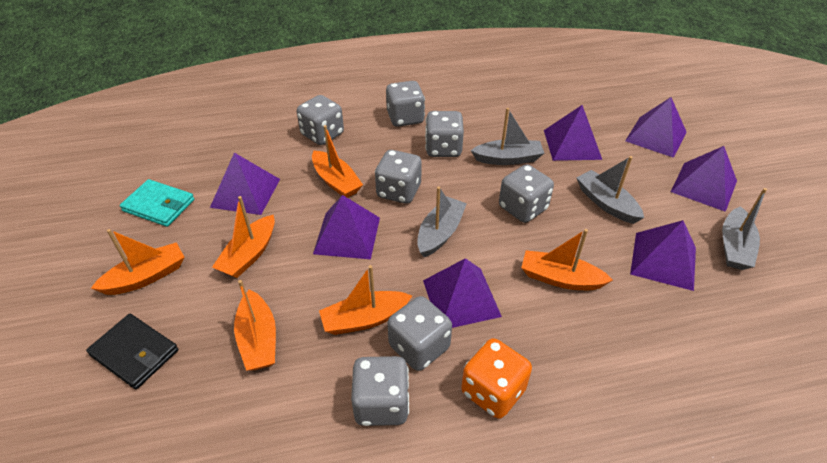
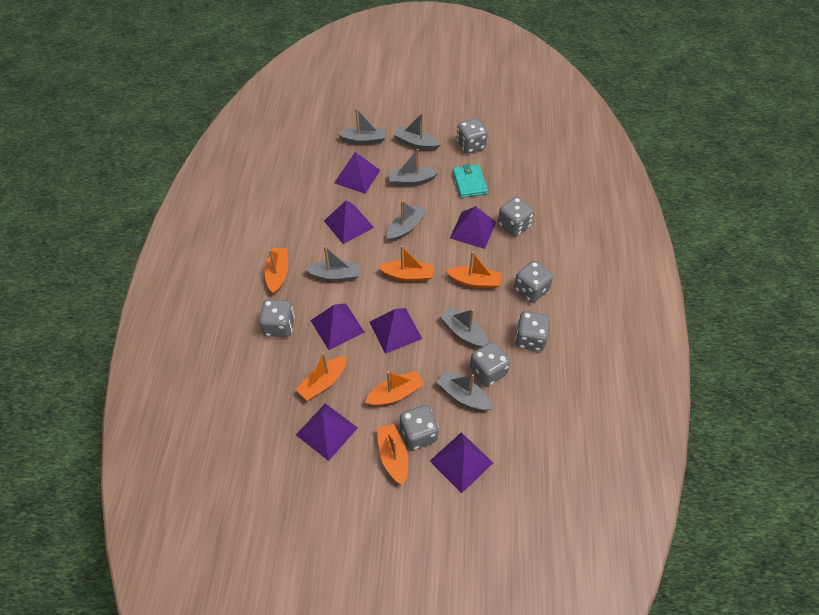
black wallet: [86,314,179,389] = 1 -> none = 0
grey boat: [417,186,467,257] [471,108,544,165] [577,156,644,224] [722,188,767,270] = 4 -> [305,246,360,281] [337,108,386,145] [387,201,427,242] [388,149,439,186] [394,113,441,151] [437,370,493,411] [440,307,489,348] = 7
orange dice: [461,338,532,419] = 1 -> none = 0

